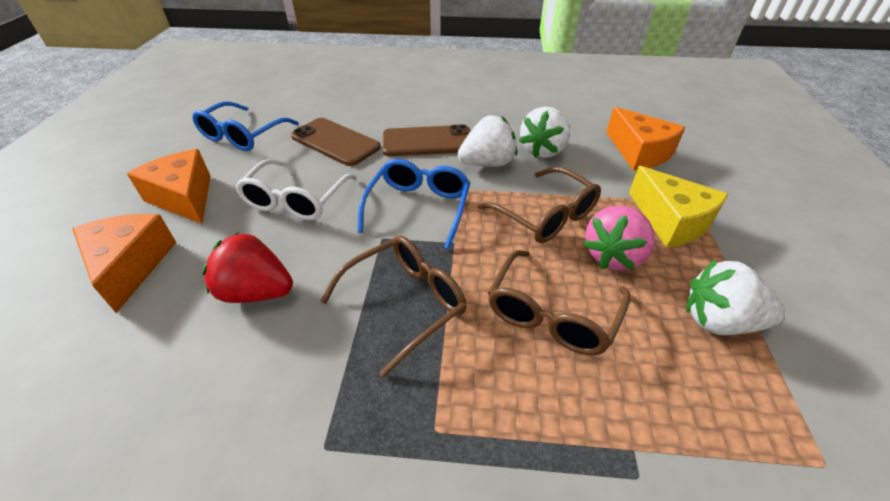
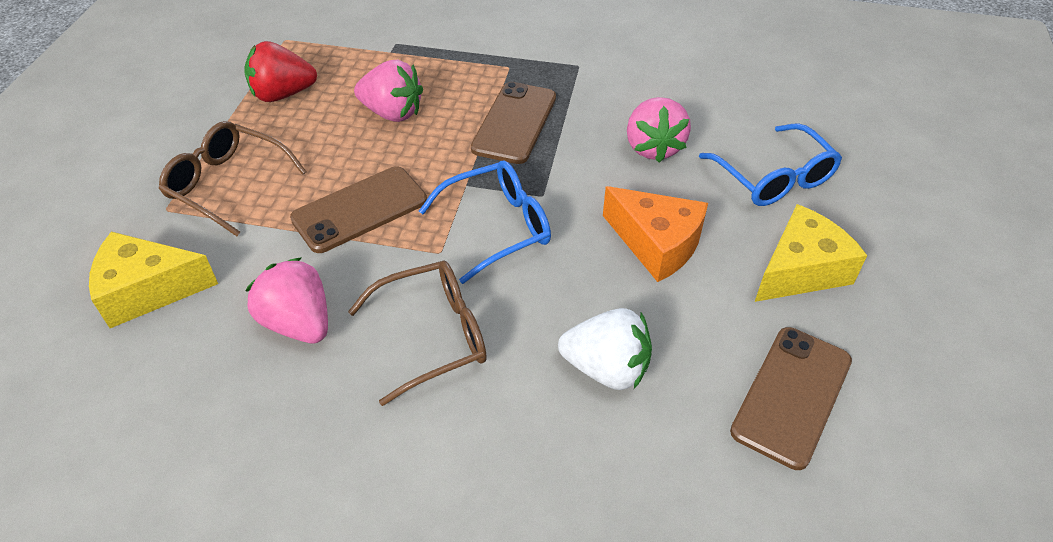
brown glasses: [320,236,467,377] [478,167,601,243] [488,250,630,355] = 3 -> [159,121,307,236] [348,261,487,406] = 2
brown phone: [291,118,381,166] [383,124,471,156] = 2 -> [290,166,427,253] [471,82,556,164] [730,327,852,470] = 3
orange cheese: [72,214,176,313] [127,149,211,224] [606,107,686,171] = 3 -> [603,186,708,282] = 1
pink strawberry: [583,206,655,270] = 1 -> [245,257,328,343] [354,60,423,122] [627,97,691,162] = 3
white glasses: [235,159,357,220] = 1 -> none = 0
white strawberry: [457,115,517,167] [519,107,570,158] [686,259,785,335] = 3 -> [558,308,652,390] = 1
yellow cheese: [629,166,729,248] = 1 -> [89,232,218,328] [755,204,867,302] = 2

